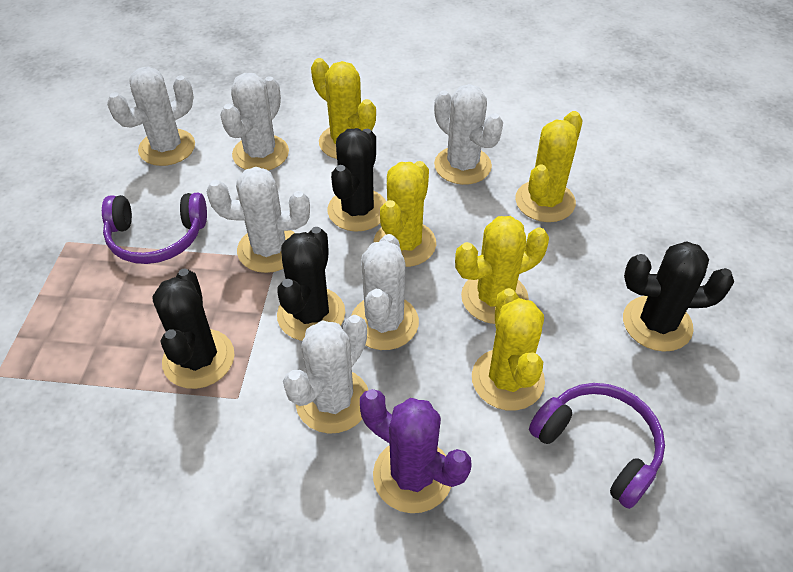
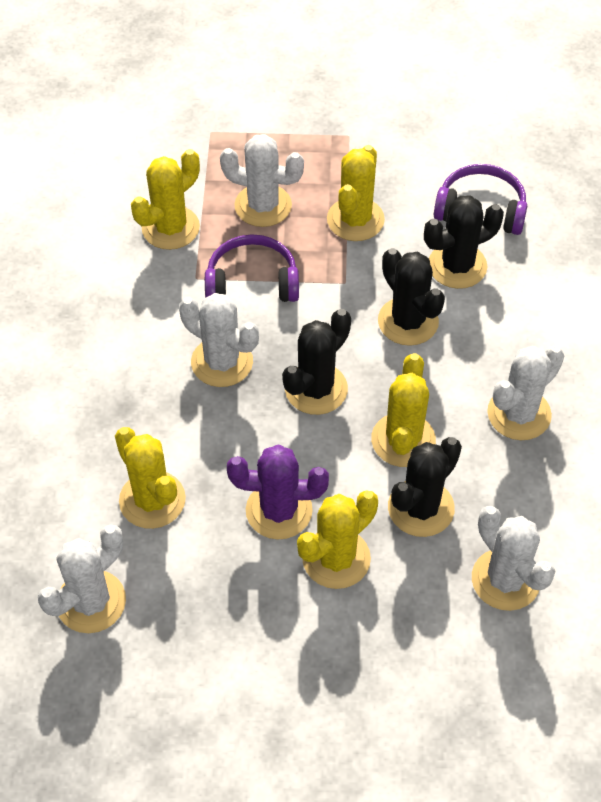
white cactus: [107,67,195,166] [207,167,310,273] [220,73,289,171] [283,315,368,434] [351,234,419,350] [434,84,503,185] = 6 -> [38,524,126,633] [179,293,259,387] [220,134,304,227] [472,506,556,611] [487,346,564,440] = 5

